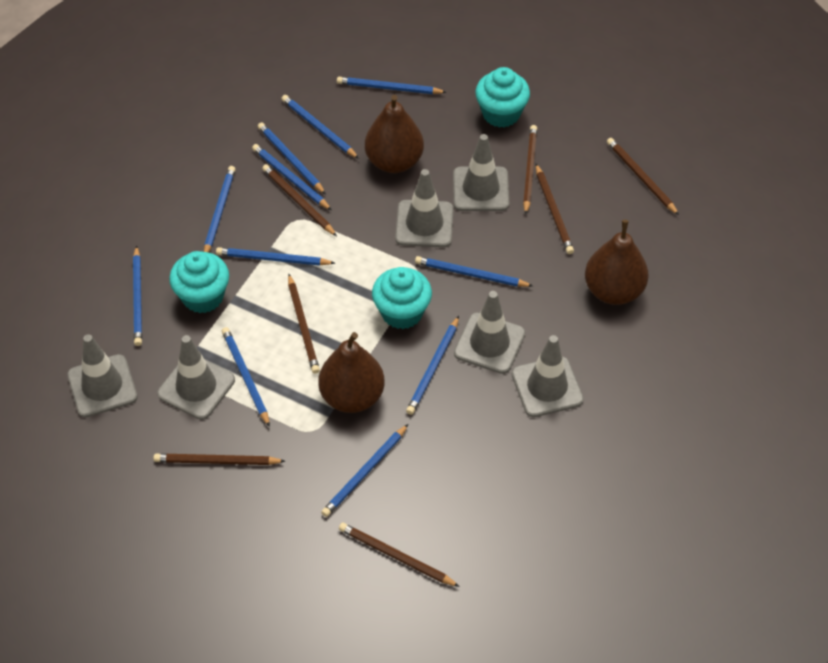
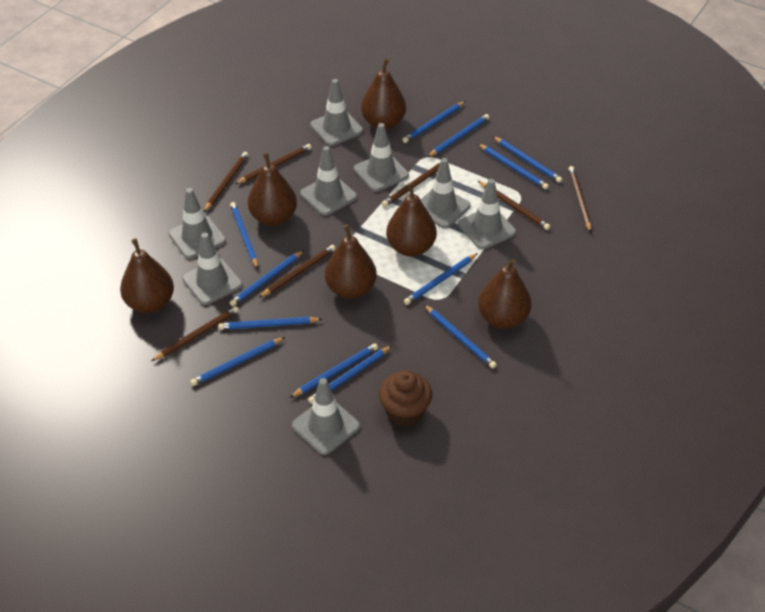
blue pencil: [133,245,142,346] [204,166,235,253] [216,247,335,266] [222,327,270,427] [252,144,332,210] [258,122,326,194] [281,95,359,159] [321,424,408,517] [337,77,446,94] [406,316,459,415] [415,256,533,287] = 11 -> [190,337,285,386] [219,317,322,330] [230,202,258,269] [230,250,304,306] [289,343,378,398] [308,346,392,404] [402,101,465,143] [404,253,478,305] [424,305,497,369] [427,114,489,157] [478,144,549,189] [493,136,562,183] = 12
brown cupcake: none = 0 -> [379,370,432,426] = 1
brown pear: [318,332,384,413] [365,95,424,173] [585,220,648,305] = 3 -> [120,238,174,313] [248,153,297,226] [325,224,377,299] [361,58,406,129] [386,183,437,257] [478,258,532,329] = 6
grey traffic cone: [67,334,138,417] [157,335,235,420] [395,169,454,247] [453,134,509,211] [454,291,525,374] [512,335,584,417] = 6 -> [169,188,226,259] [182,233,243,305] [292,378,360,455] [300,146,357,216] [310,79,363,146] [354,123,409,192] [420,158,471,228] [458,179,516,249] = 8
turquoise cupcake: [169,251,229,313] [372,267,432,329] [475,67,530,128] = 3 -> none = 0

